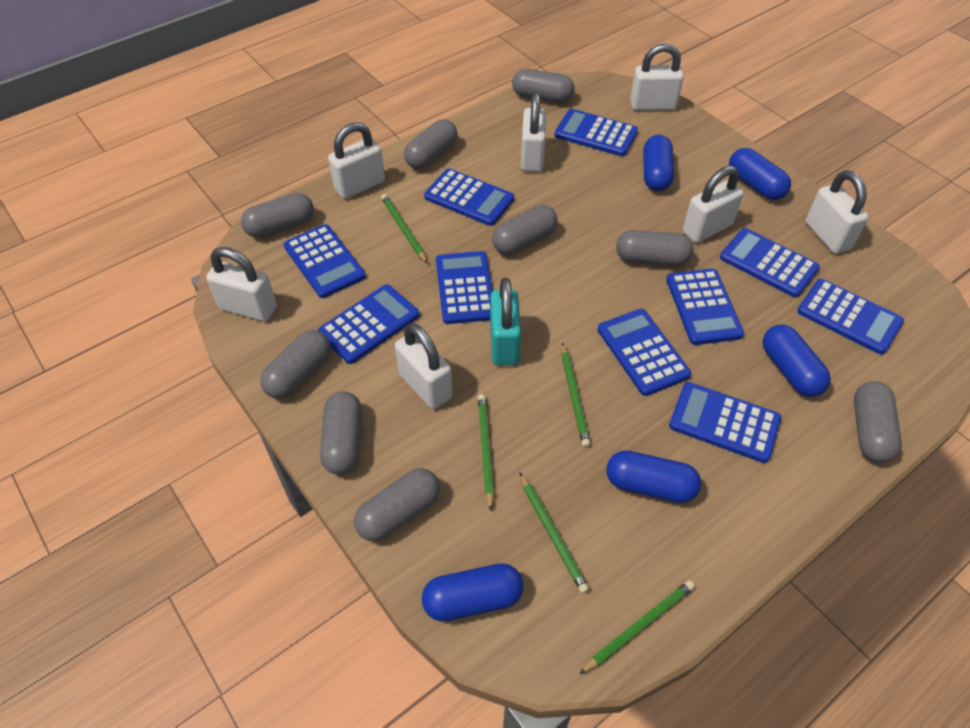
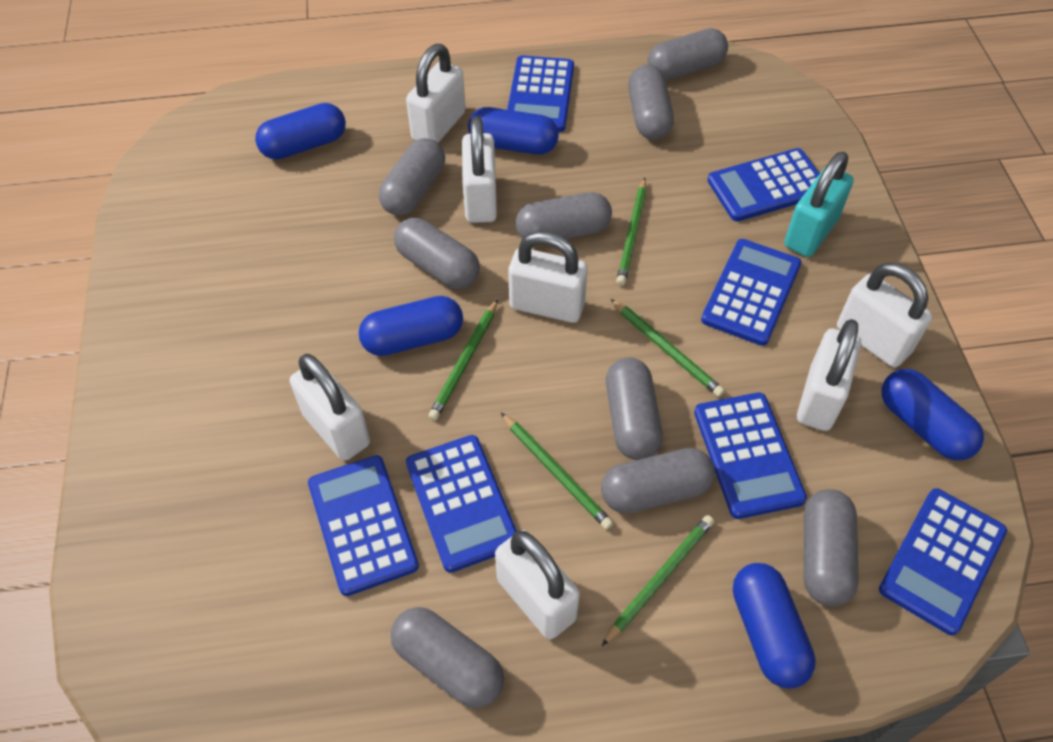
blue calculator: [284,224,366,298] [318,284,420,364] [424,169,514,226] [436,251,493,324] [554,109,638,156] [598,309,691,396] [666,268,744,345] [669,382,781,463] [720,228,820,297] [797,279,904,354] = 10 -> [308,455,419,596] [406,435,517,573] [507,55,574,132] [694,393,807,519] [701,239,801,346] [707,148,820,221] [879,488,1007,635] = 7

